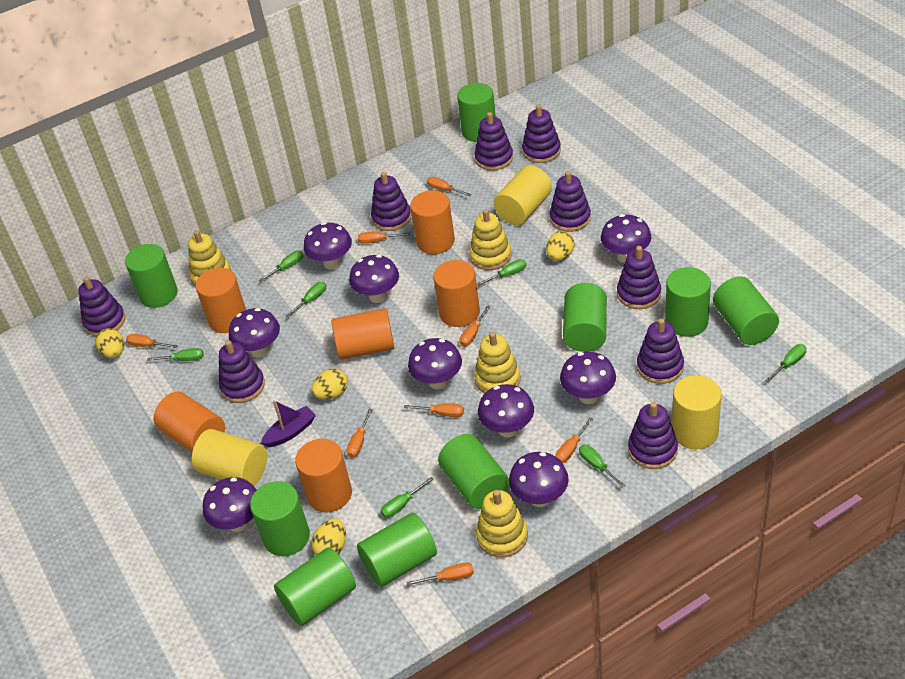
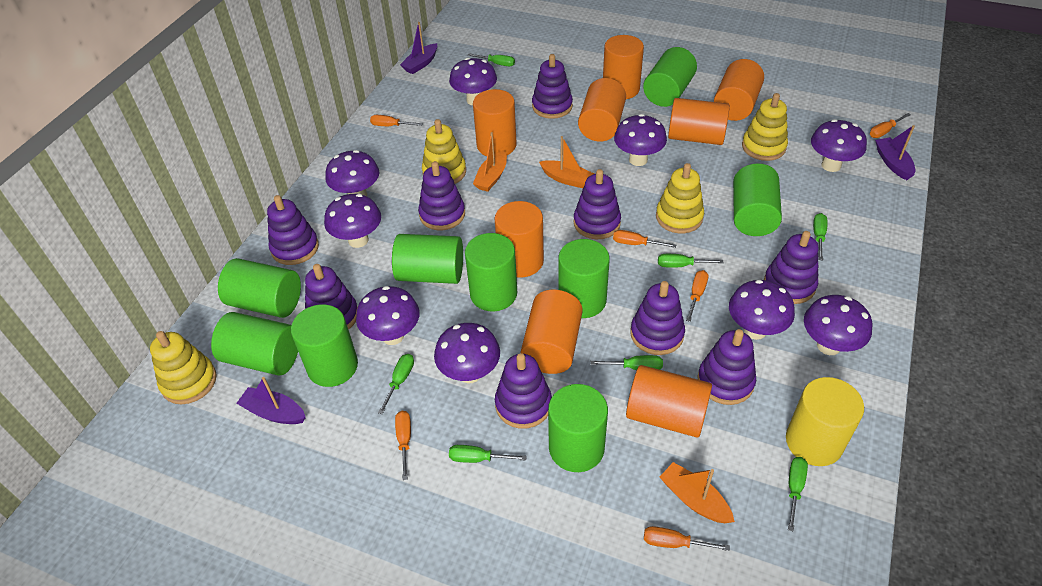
orange boat: none = 0 -> [473,132,507,192] [539,136,594,188] [660,462,735,523] = 3
orange cylinder: [153,392,225,452] [195,268,246,333] [295,439,352,513] [332,308,394,360] [410,190,455,254] [433,260,480,327] = 6 -> [473,89,517,156] [495,201,544,278] [521,290,583,374] [578,78,626,142] [603,35,644,99] [626,365,712,438] [668,98,730,145] [714,59,764,121] = 8
orange screwdriver: [126,334,178,348] [346,409,373,458] [358,232,410,244] [404,403,464,417] [406,562,474,586] [427,177,471,196] [459,305,491,347] [556,418,593,463] = 8 -> [370,115,423,126] [395,411,411,480] [613,230,676,248] [644,526,730,551] [686,270,708,322] [870,113,911,138] = 6
purple boat: [261,400,316,447] = 1 -> [236,377,306,424] [400,22,437,74] [875,125,915,180] = 3
yellow cylinder: [192,429,267,486] [494,165,552,225] [672,375,722,449] = 3 -> [786,377,864,466] = 1
yellow egg: [96,328,124,358] [312,369,348,400] [312,519,346,555] [546,231,575,261] = 4 -> none = 0

